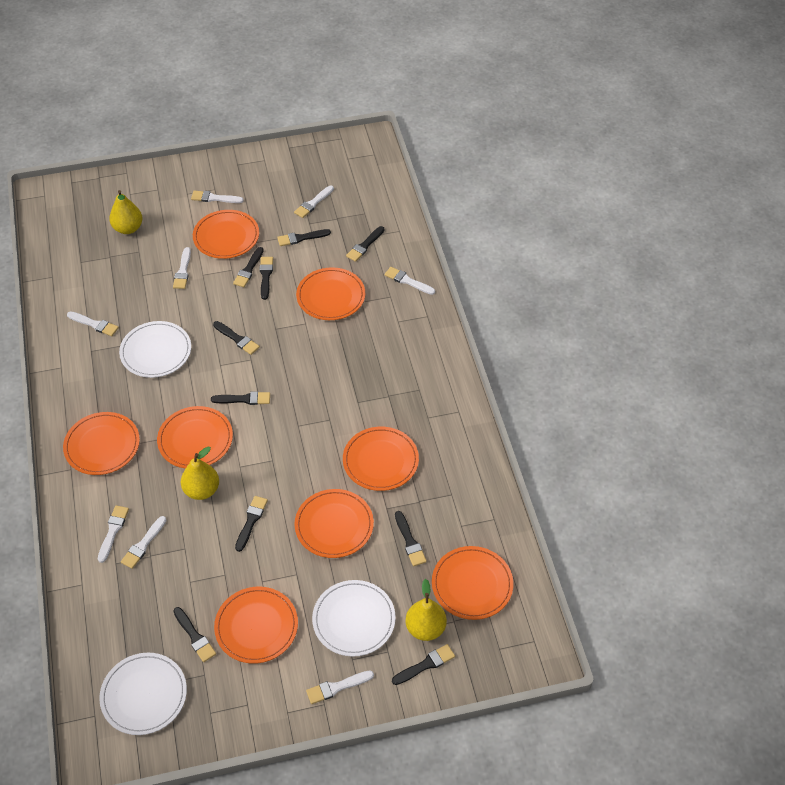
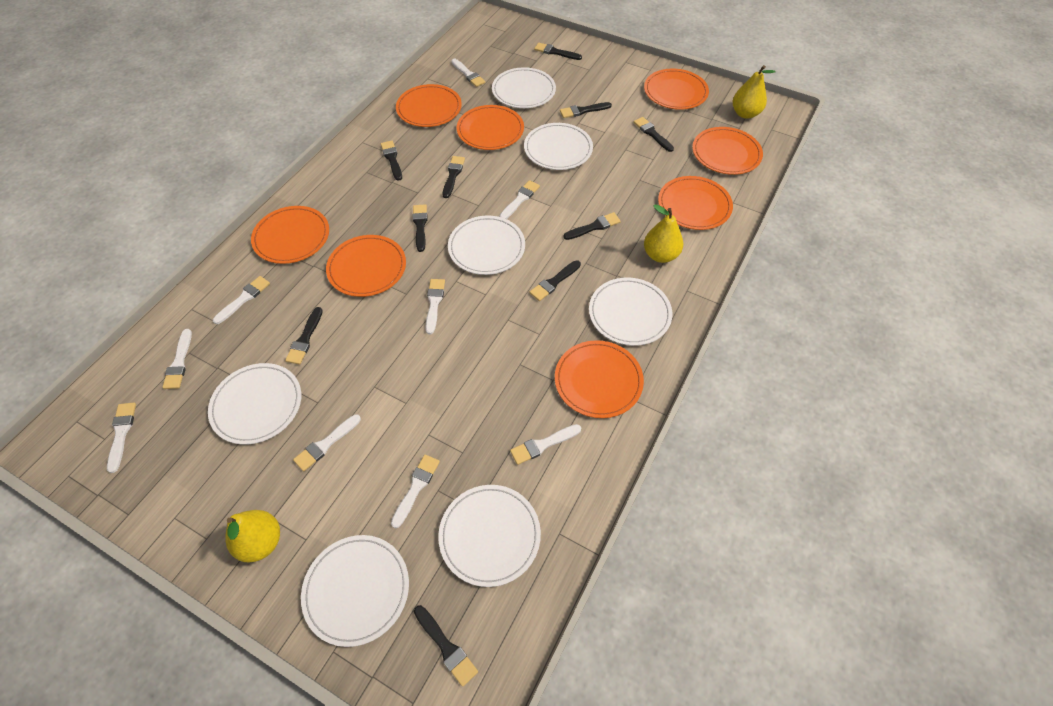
white brush: [67,311,119,336] [98,505,129,563] [121,516,167,569] [173,247,191,289] [191,191,244,203] [294,185,334,218] [306,670,374,704] [384,267,435,295] = 8 -> [107,403,136,473] [162,329,192,389] [213,276,270,324] [293,414,361,471] [391,454,440,529] [425,279,445,334] [451,59,485,87] [499,180,540,219] [510,424,581,465] = 9
white plate: [99,653,187,735] [119,321,191,378] [312,580,396,657] = 3 -> [208,363,301,445] [301,535,409,647] [438,485,541,587] [448,216,525,275] [492,67,556,108] [524,123,593,170] [589,278,673,346] = 7

